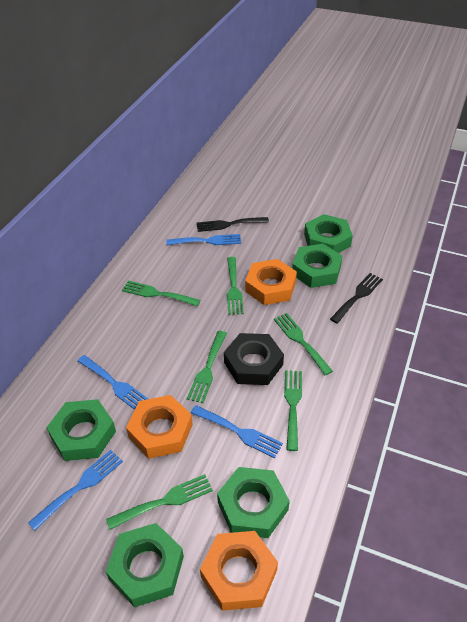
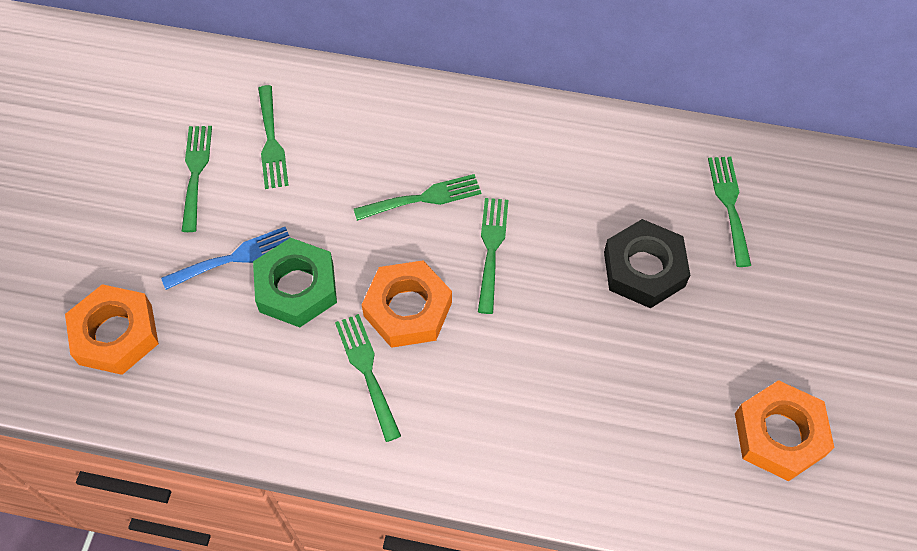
black fork: [197,217,269,232] [330,273,383,324] = 2 -> none = 0
blue fork: [28,450,123,531] [77,355,148,410] [167,234,241,245] [191,405,283,458] = 4 -> [161,227,290,290] = 1
green nut: [46,399,116,461] [106,523,184,607] [217,467,290,538] [292,244,343,288] [304,214,353,253] = 5 -> [253,238,337,327] = 1

